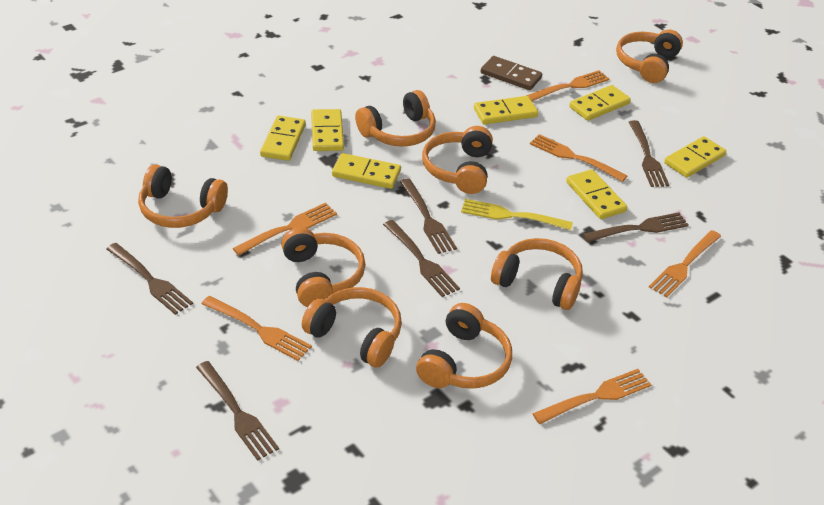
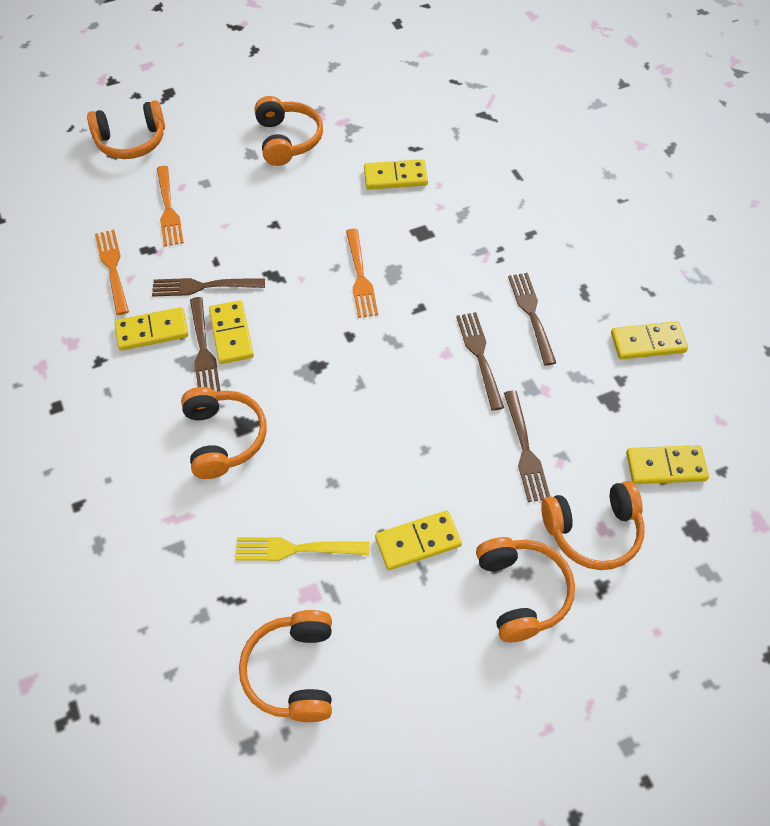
brown domino: [481,56,542,90] = 1 -> none = 0
brown fork: [107,243,193,315] [196,361,279,461] [383,220,460,297] [400,179,457,254] [582,212,689,242] [629,120,669,187] = 6 -> [152,278,265,297] [190,297,221,391] [456,312,504,411] [504,391,550,502] [508,273,556,366] = 5
orange fork: [201,296,312,361] [232,203,337,255] [526,70,609,101] [530,134,627,182] [532,369,652,424] [649,230,721,297] = 6 -> [95,230,129,315] [157,166,184,246] [346,229,378,318] = 3
orange headphones: [138,165,228,228] [281,227,365,307] [302,287,402,368] [355,90,436,147] [416,303,512,389] [422,126,493,194] [491,238,583,310] [616,29,683,83] = 8 -> [87,100,165,159] [181,387,267,479] [239,610,332,722] [254,96,323,166] [476,537,575,642] [541,481,645,570] = 6
yellow domino: [260,116,306,161] [311,109,344,151] [332,153,401,189] [474,96,538,125] [566,169,627,219] [569,85,631,121] [664,136,726,178] = 7 -> [115,307,188,351] [209,300,254,364] [364,159,428,189] [375,511,462,570] [611,321,688,359] [626,445,709,484] = 6

